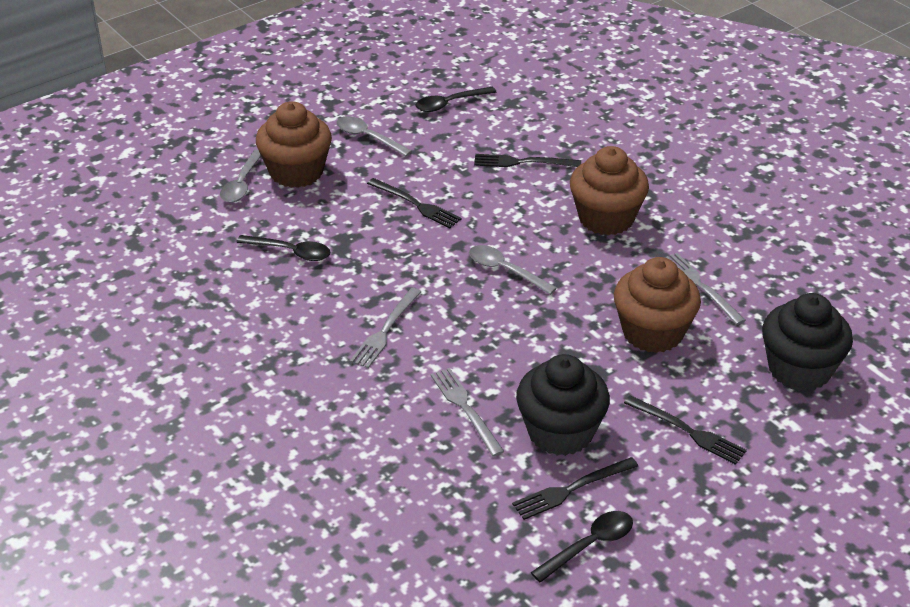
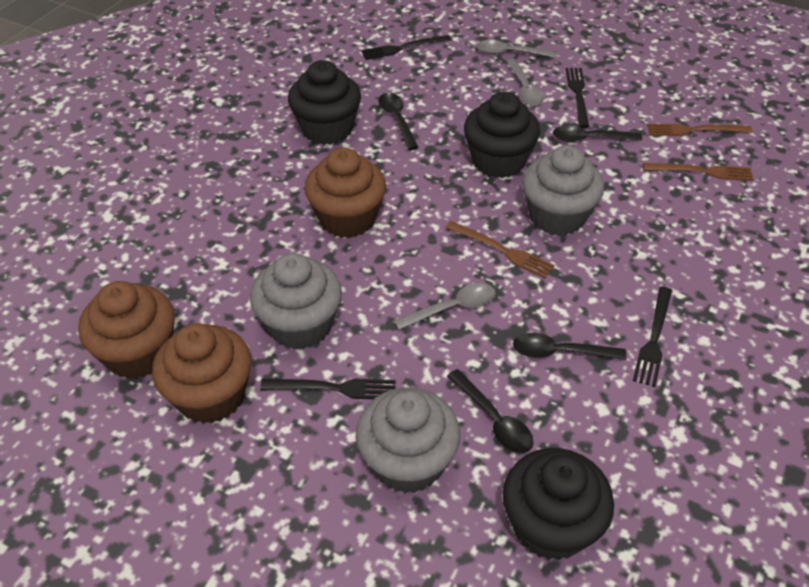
black cupcake: [516,354,610,456] [762,293,853,391] = 2 -> [288,60,361,145] [464,91,540,178] [503,448,614,561] = 3
black spoon: [236,235,331,261] [415,87,496,112] [531,511,633,583] = 3 -> [378,93,419,150] [447,369,534,453] [513,333,626,360] [553,125,642,142] = 4
brown fork: none = 0 -> [446,221,555,279] [643,163,754,181] [647,124,752,136] = 3
grey cupcake: none = 0 -> [250,253,342,350] [356,387,460,493] [522,145,604,236] = 3
grey fork: [350,288,421,368] [430,368,504,457] [666,253,746,325] = 3 -> none = 0

